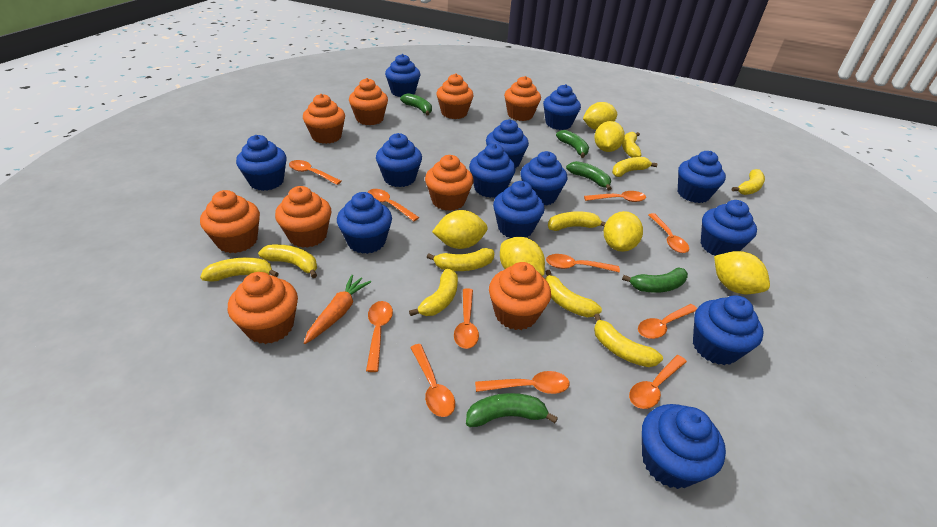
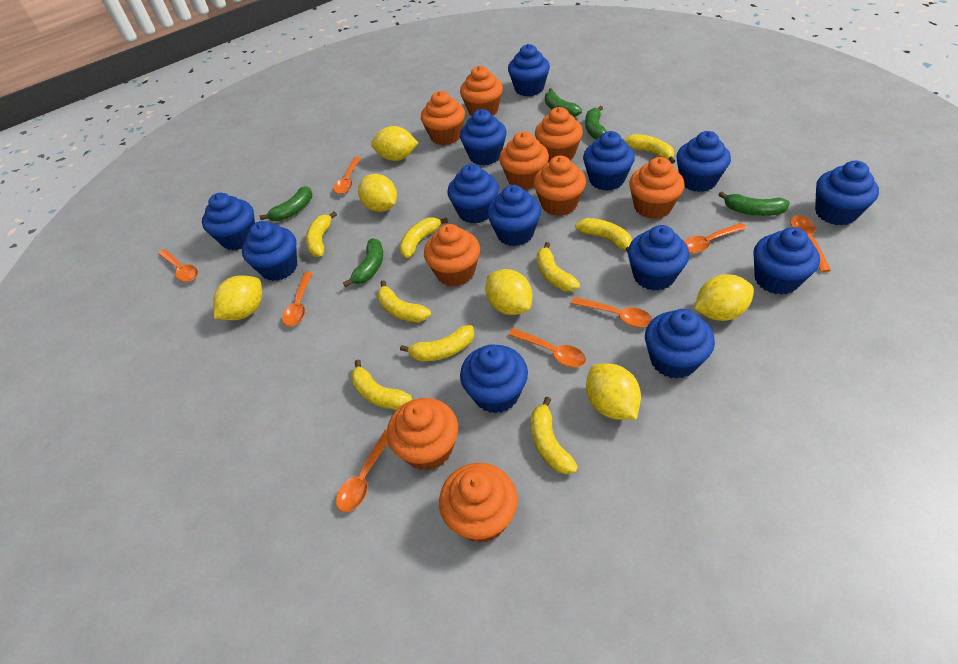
orange carrot: [304,275,371,344] = 1 -> none = 0
orange spoon: [289,160,342,185] [366,301,393,372] [367,189,419,221] [410,344,455,417] [454,288,479,349] [475,371,569,394] [546,254,620,272] [584,191,646,202] [629,355,687,409] [638,304,697,339] [648,213,689,253] = 11 -> [158,249,198,282] [282,272,313,327] [333,157,361,194] [336,429,388,512] [509,328,586,368] [571,297,652,327] [684,223,747,253] [790,215,831,272] = 8
yellow banana: [200,257,279,282] [258,244,317,278] [409,269,458,316] [427,248,494,271] [545,270,602,317] [548,211,606,231] [594,314,663,367] [612,157,657,177] [622,132,641,158] [732,169,765,195] = 10 -> [306,212,337,257] [351,359,412,410] [377,280,431,322] [399,217,448,258] [400,325,474,361] [531,397,578,474] [537,242,580,291] [575,218,632,253] [624,134,675,164] = 9

